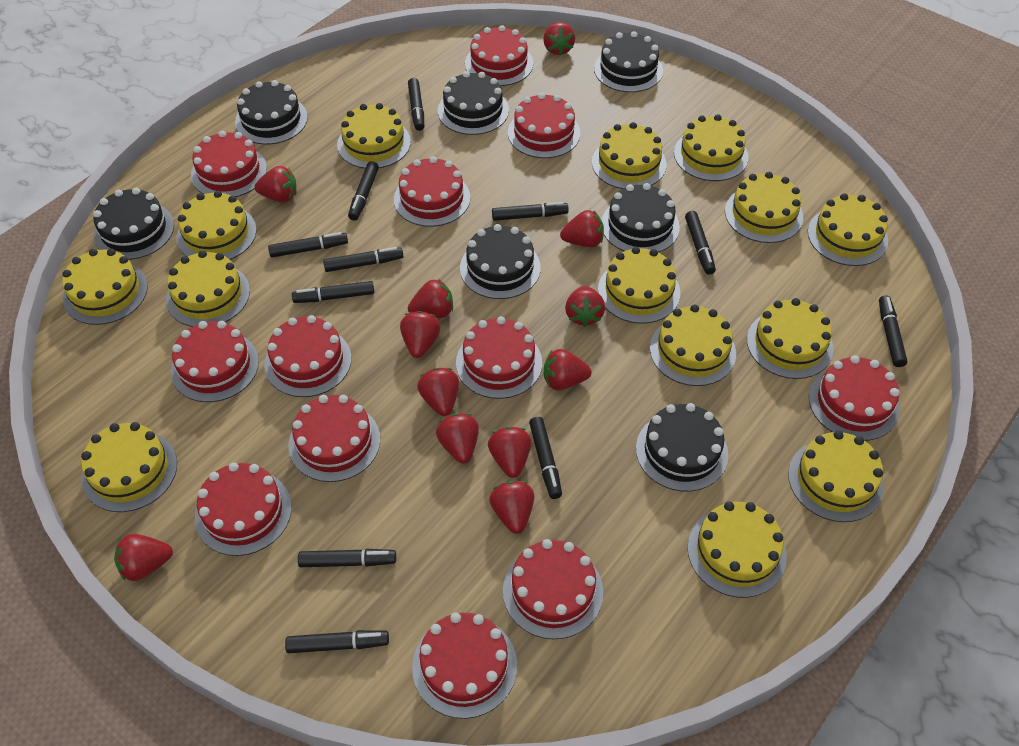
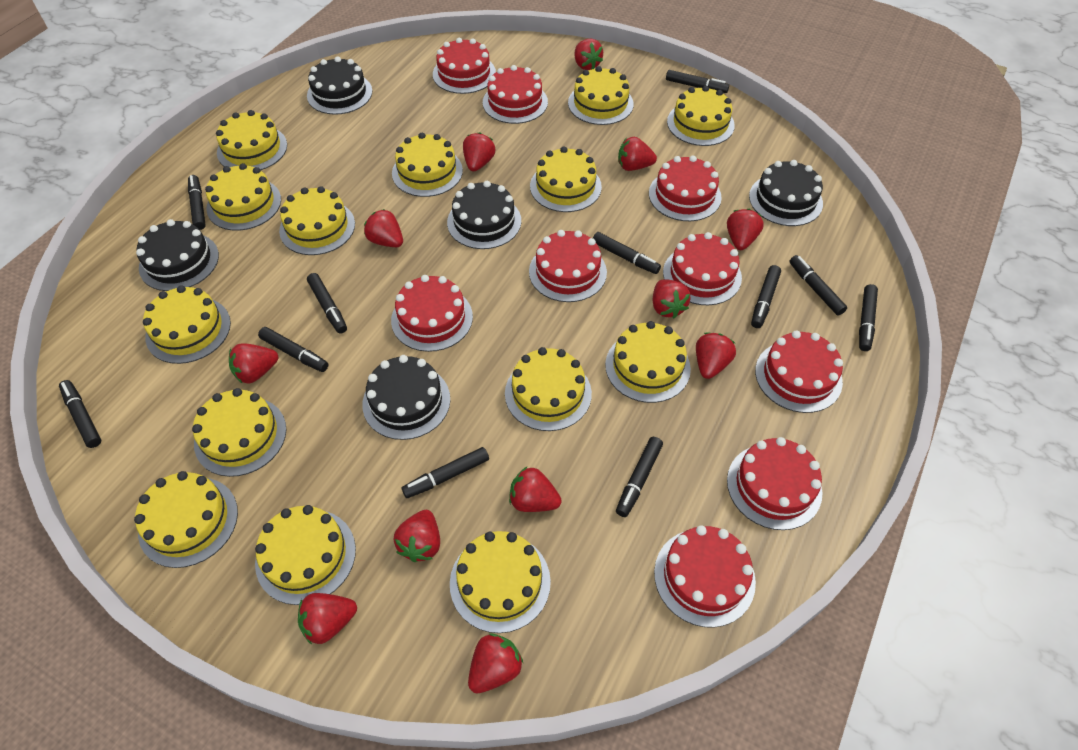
black cake: [93,188,174,260] [235,80,308,145] [438,71,509,135] [460,224,541,299] [594,31,663,92] [601,183,680,252] [636,403,728,492] = 7 -> [136,219,219,291] [307,56,372,115] [362,355,450,440] [447,181,521,249] [749,160,823,226] = 5
red cake: [171,321,259,402] [191,131,267,197] [195,462,292,556] [264,315,352,397] [288,395,380,482] [394,156,470,227] [412,613,517,719] [456,316,542,399] [465,25,533,86] [503,539,603,639] [508,93,580,158] [809,355,900,441] = 12 -> [391,275,473,352] [433,38,496,94] [483,65,548,124] [529,230,607,302] [649,155,722,221] [654,525,756,628] [663,232,742,305] [727,437,822,530] [755,331,843,413] = 9

